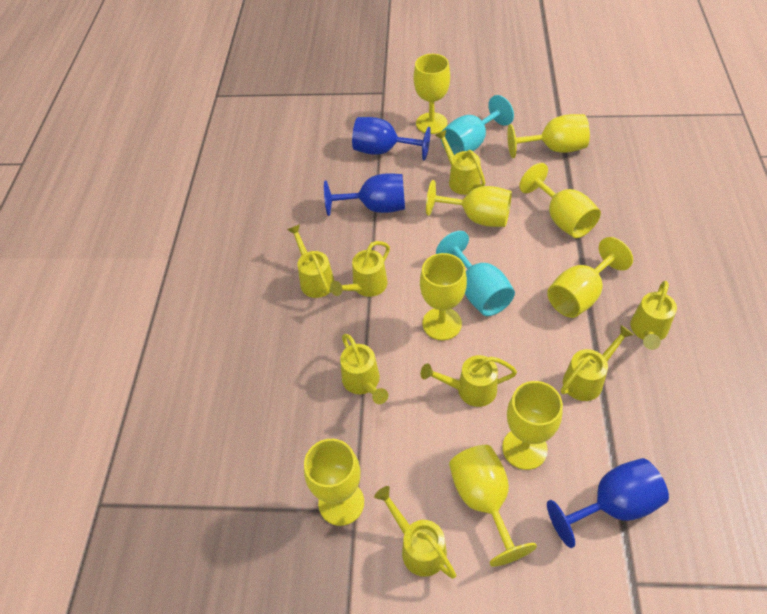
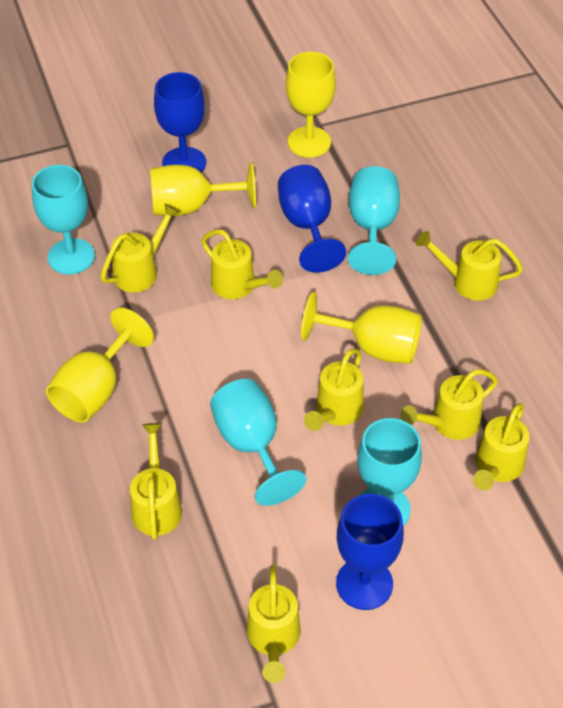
turquoise goblet: [436,231,515,316] [441,95,514,155] = 2 -> [32,165,95,274] [210,379,306,506] [348,166,400,275] [357,418,422,527] = 4
yellow goblet: [304,439,364,526] [413,54,450,134] [420,253,467,340] [426,180,512,227] [449,445,537,567] [502,381,563,470] [507,114,590,158] [519,163,601,238] [547,237,633,318] = 9 -> [46,308,154,422] [150,162,256,216] [286,52,336,157] [301,292,422,364] = 4

